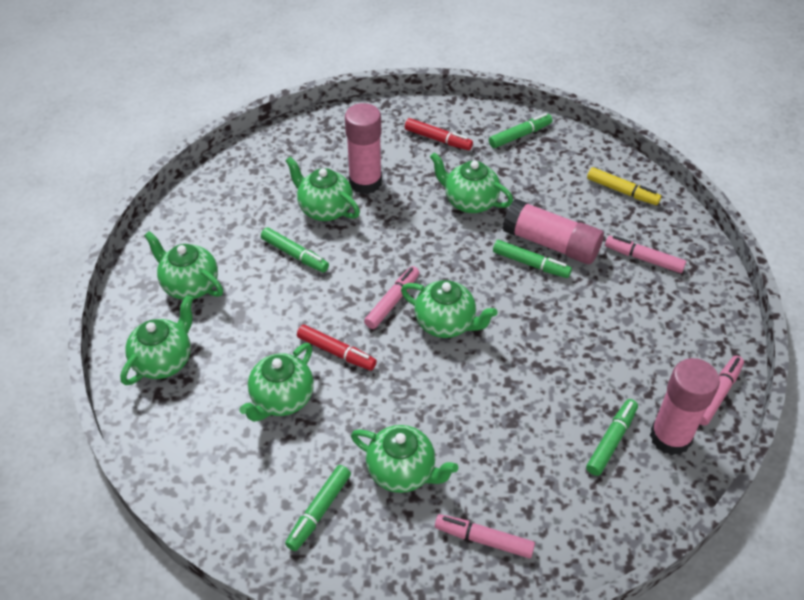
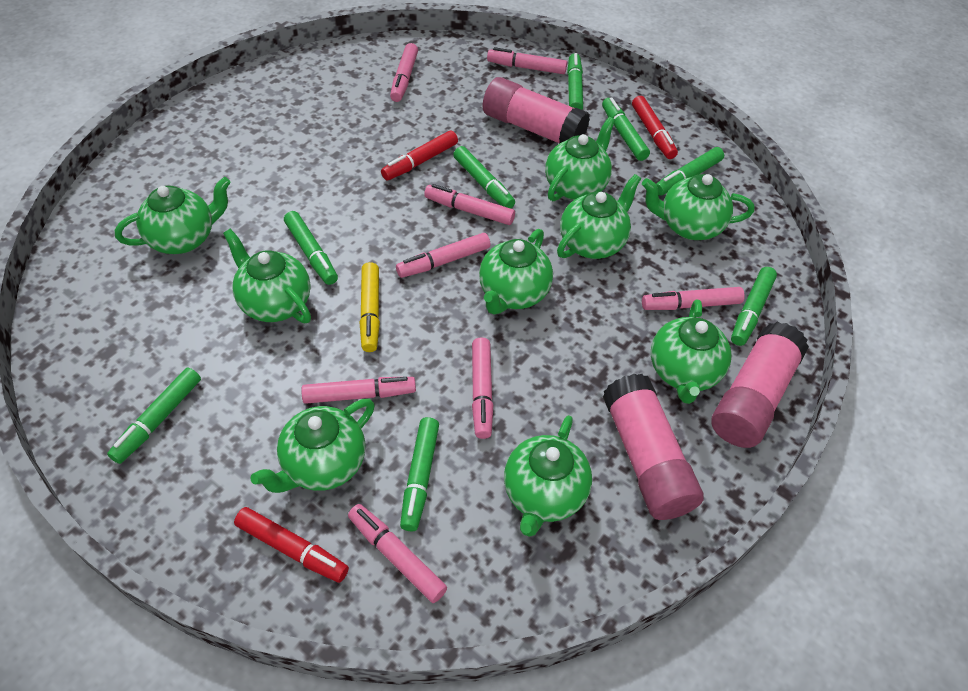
green marker: [261,227,329,273] [285,465,351,551] [489,113,552,148] [493,240,572,278] [586,399,638,476] = 5 -> [107,367,201,464] [284,211,338,285] [400,417,439,531] [453,146,515,208] [567,53,583,110] [602,97,650,161] [656,147,724,196] [731,267,777,346] = 8
green teapot: [120,295,193,385] [144,231,223,300] [239,343,314,422] [285,157,360,221] [351,425,458,493] [401,280,498,338] [430,152,513,213] = 7 -> [115,177,231,254] [223,229,311,323] [250,399,375,493] [479,229,553,314] [504,415,592,537] [545,117,615,201] [557,174,641,259] [642,174,754,240] [651,299,732,404] = 9
pink marker: [364,266,420,329] [435,514,535,558] [605,236,686,273] [700,356,744,426] = 4 -> [301,377,416,404] [348,504,447,603] [390,43,418,102] [396,233,490,278] [424,184,515,225] [472,337,493,439] [487,47,567,74] [642,287,745,310] = 8
red marker: [297,324,377,371] [405,118,473,150] = 2 -> [234,507,349,583] [381,131,458,180] [632,96,678,159] = 3

